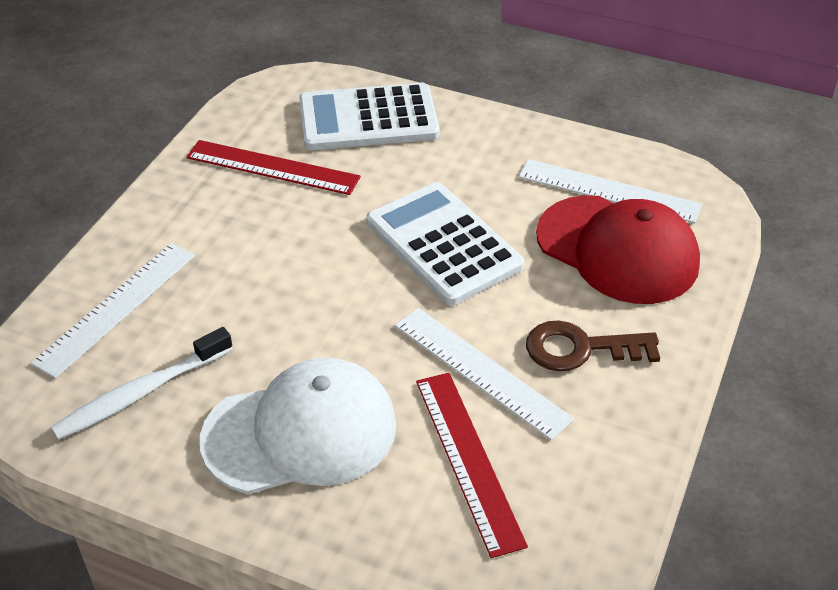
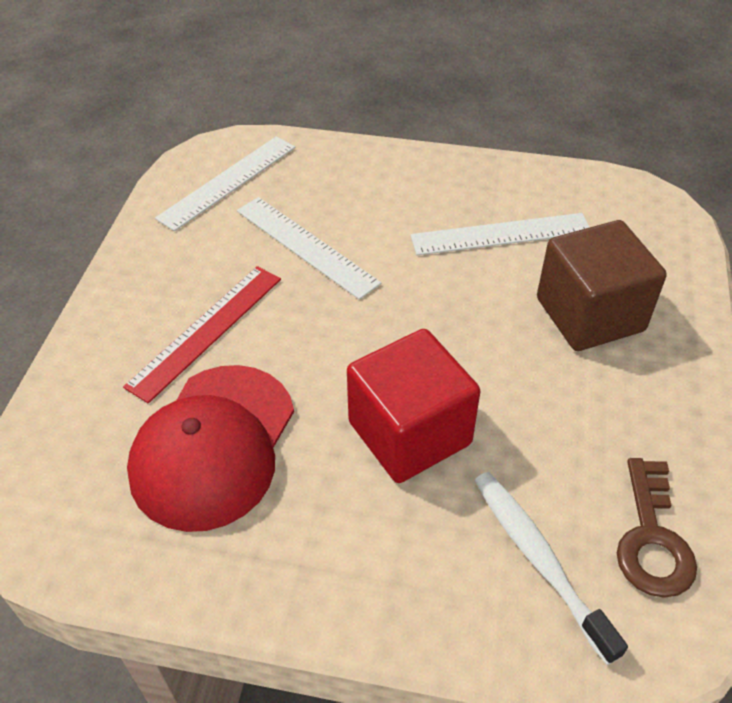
brown cube: none = 0 -> [537,220,667,351] = 1
red cube: none = 0 -> [347,329,480,483] = 1
red ruler: [186,140,361,195] [416,373,528,558] = 2 -> [123,266,281,403] = 1
white calculator: [299,83,439,150] [366,182,524,306] = 2 -> none = 0
white cap: [200,357,397,494] = 1 -> none = 0

